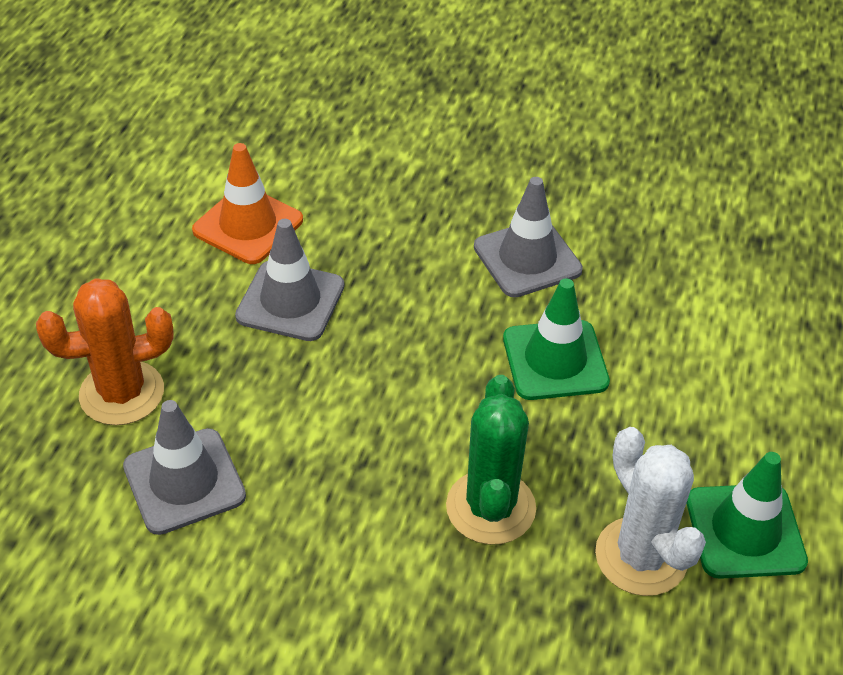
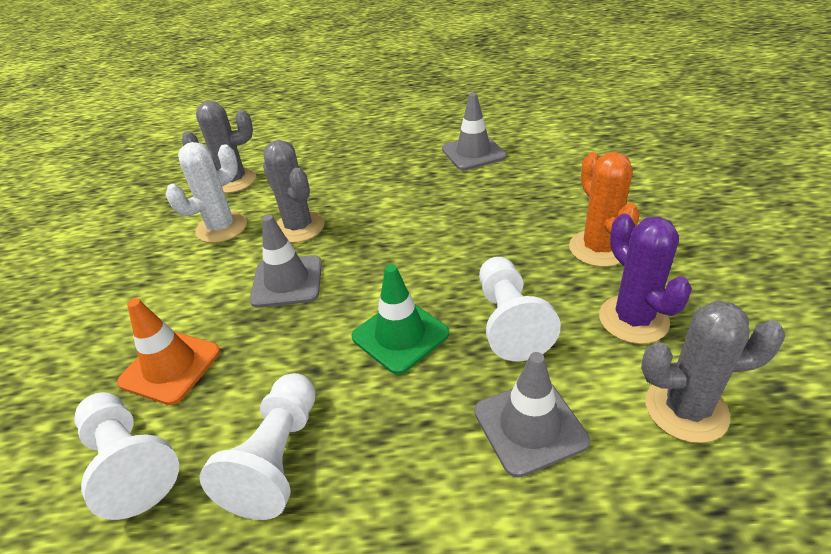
green cactus: [446,375,536,545] = 1 -> none = 0
green traffic cone: [503,278,610,400] [687,452,808,579] = 2 -> [351,264,449,375] = 1
grey cactus: none = 0 -> [182,101,256,193] [263,140,325,243] [641,300,785,443] = 3
purple cactus: none = 0 -> [599,214,692,344] = 1
white pawn: none = 0 -> [75,392,179,520] [199,373,316,520] [479,257,561,361] = 3

